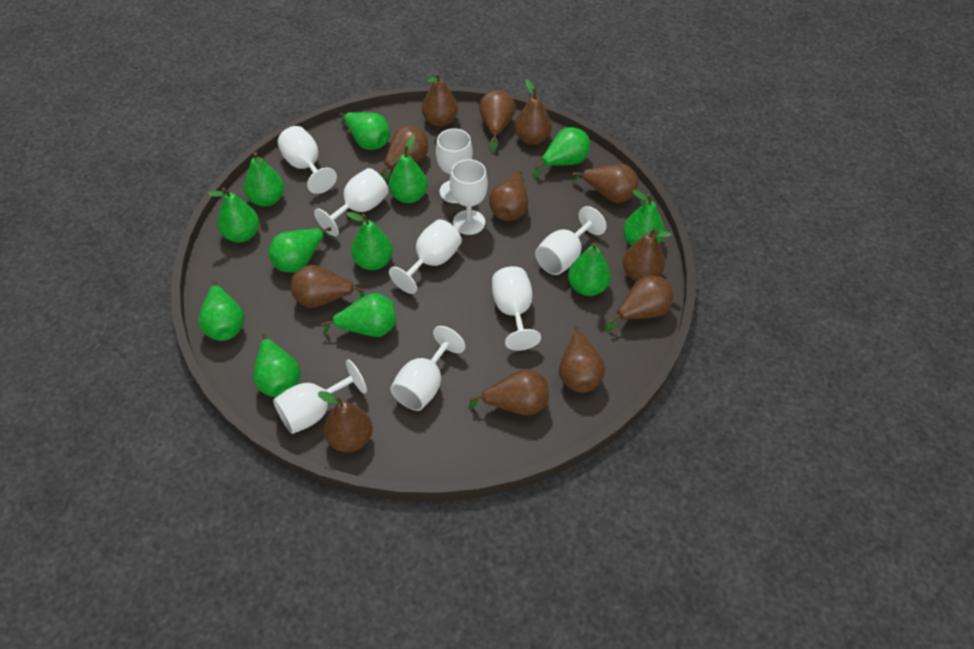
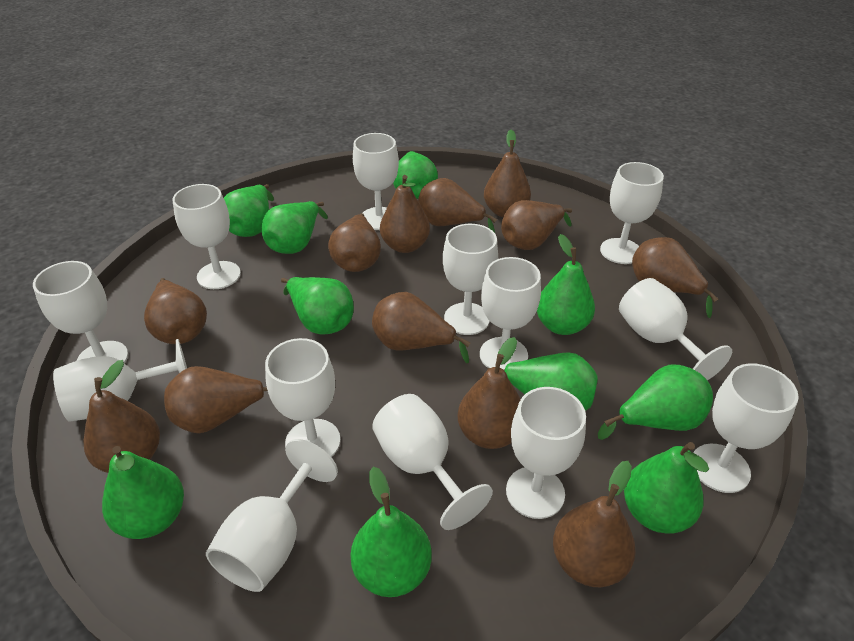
green pear: [198,280,245,341] [207,187,259,243] [244,152,284,207] [253,333,300,397] [268,227,335,272] [321,293,396,337] [339,112,390,150] [346,212,393,270] [388,136,428,203] [533,127,590,179] [568,242,611,296] [623,190,665,246] = 12 -> [102,446,184,539] [224,184,274,237] [262,201,328,254] [281,277,354,334] [350,467,432,597] [393,151,438,199] [487,352,598,411] [537,234,595,335] [598,364,713,440] [624,442,709,534] = 10
white goblet: [273,359,367,434] [278,126,337,194] [314,168,389,236] [389,219,462,294] [390,326,466,411] [436,128,473,203] [450,159,488,235] [492,266,541,351] [535,206,607,275] = 9 -> [33,261,128,363] [53,339,187,421] [172,184,241,289] [206,439,338,592] [265,338,340,457] [353,133,399,230] [372,394,493,530] [443,224,498,335] [480,257,541,370] [506,387,586,519] [600,162,664,264] [619,278,732,380] [693,363,799,493] = 13

